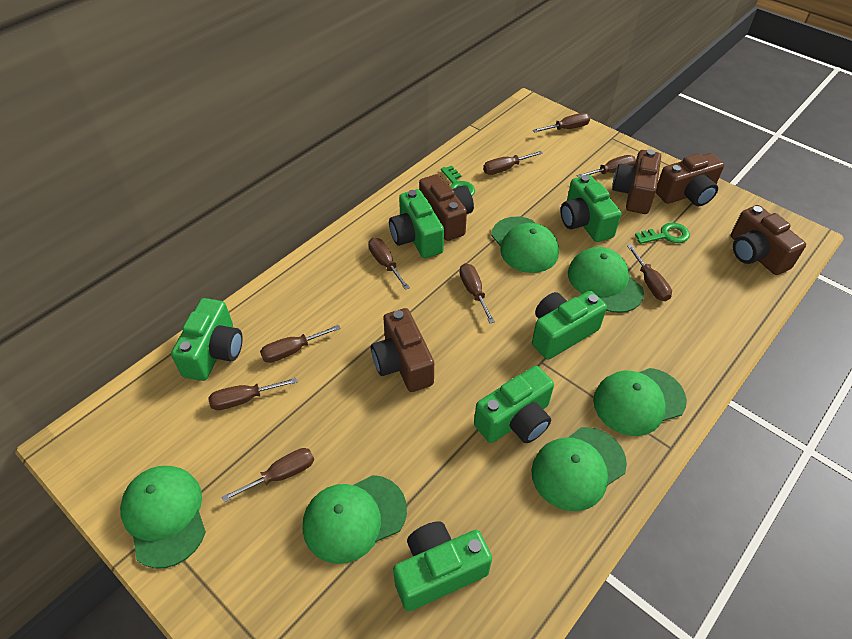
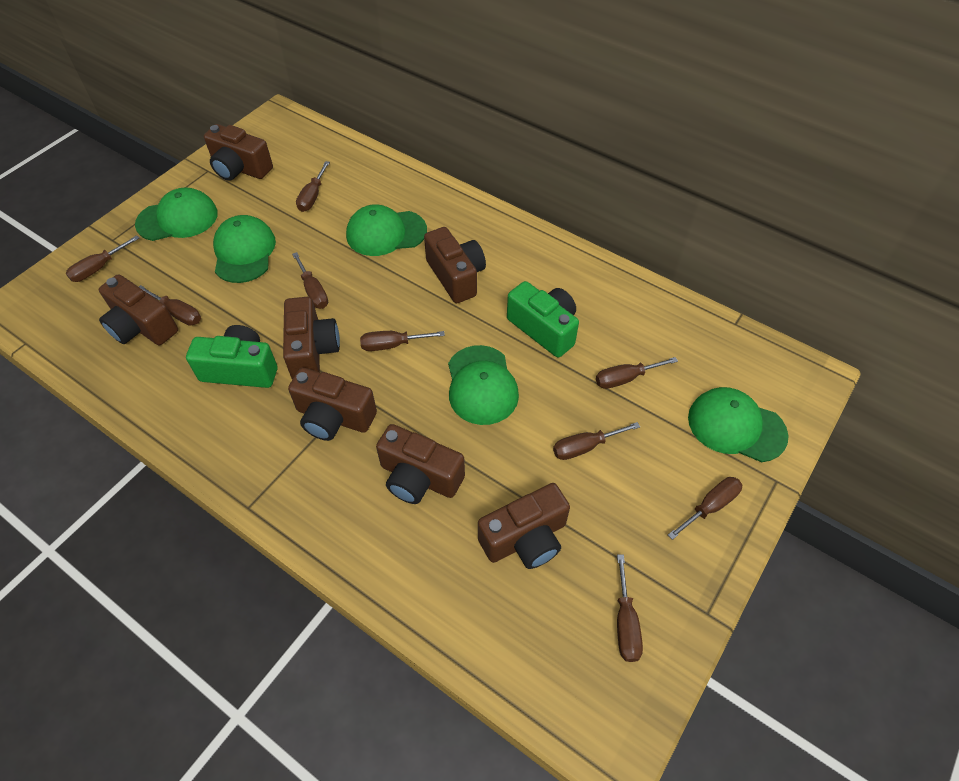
brown camera: [371,308,434,392] [419,174,474,241] [612,149,661,214] [656,153,724,206] [731,205,806,275] = 5 -> [99,274,178,345] [204,124,273,181] [283,297,340,379] [288,367,377,441] [376,424,465,504] [424,227,486,303] [478,483,570,569] = 7
green camera: [171,298,243,381] [389,189,444,258] [393,521,492,611] [474,366,554,443] [532,291,607,360] [560,175,621,242] = 6 -> [186,325,277,388] [507,281,579,358] = 2
green cap: [120,466,206,569] [303,475,407,564] [491,217,559,273] [531,427,627,511] [568,247,644,313] [593,368,687,436] = 6 -> [135,187,218,241] [213,215,276,283] [346,204,427,256] [448,345,519,425] [688,387,789,462] = 5
green key: [441,166,475,196] [635,223,690,244] = 2 -> none = 0

